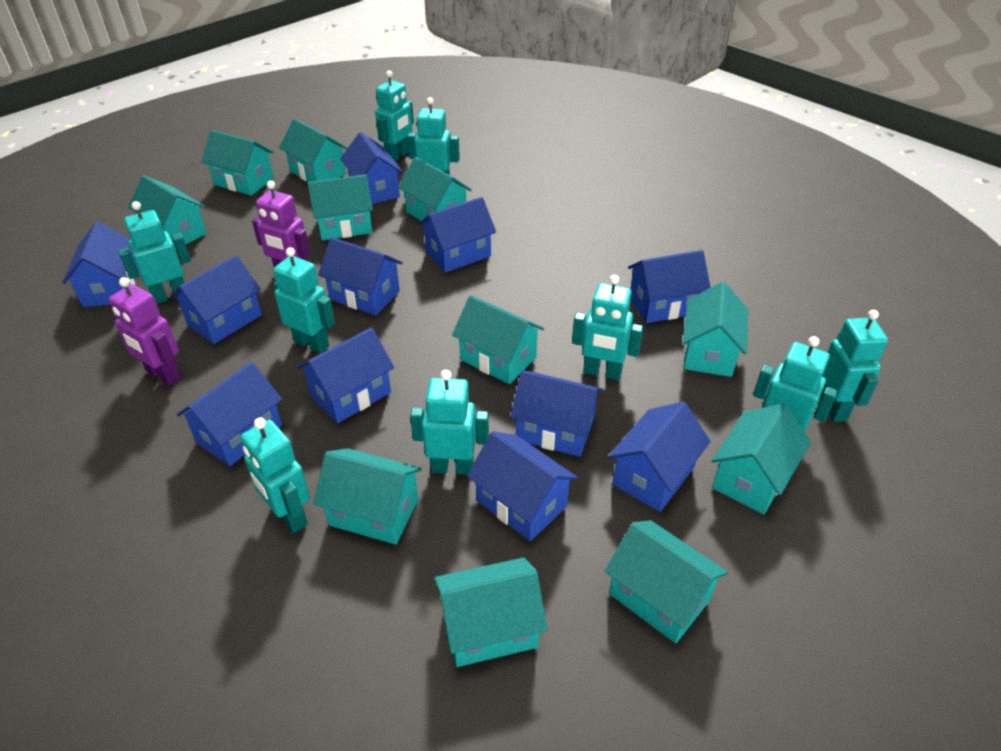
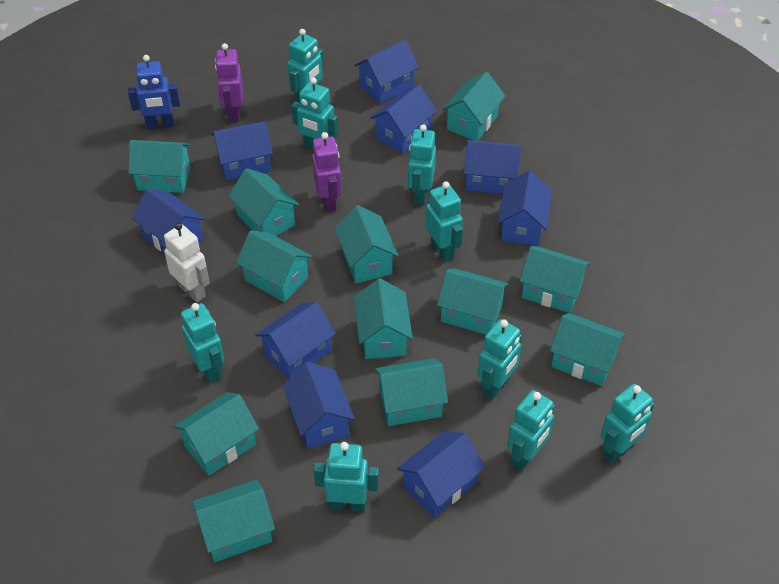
blue house: [62,221,138,307] [171,255,262,344] [177,362,282,466] [297,327,394,423] [318,237,403,316] [341,132,403,204] [419,197,496,273] [467,431,578,541] [510,370,603,457] [608,402,711,512] [628,250,711,323] = 11 -> [132,188,205,254] [212,121,273,180] [255,302,336,379] [282,362,355,449] [354,40,419,104] [370,85,437,154] [397,431,485,518] [464,140,521,194] [498,170,552,246] = 9
blue robot: none = 0 -> [128,55,180,129] = 1
turquoise house: [128,175,207,250] [201,130,274,196] [279,119,347,182] [308,174,373,240] [314,448,422,545] [398,157,472,221] [435,557,548,667] [452,295,544,384] [604,520,728,643] [683,282,748,377] [711,403,811,514] = 11 -> [128,140,191,193] [174,392,259,476] [192,480,275,562] [228,168,299,236] [236,230,312,302] [334,205,398,283] [354,278,413,359] [375,358,448,426] [437,268,509,335] [442,72,505,141] [520,246,590,313] [550,313,626,386] = 12
white robot: none = 0 -> [164,223,210,302] = 1

